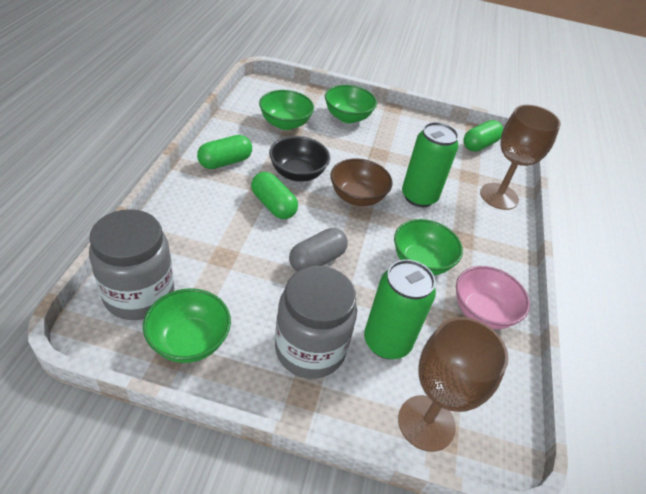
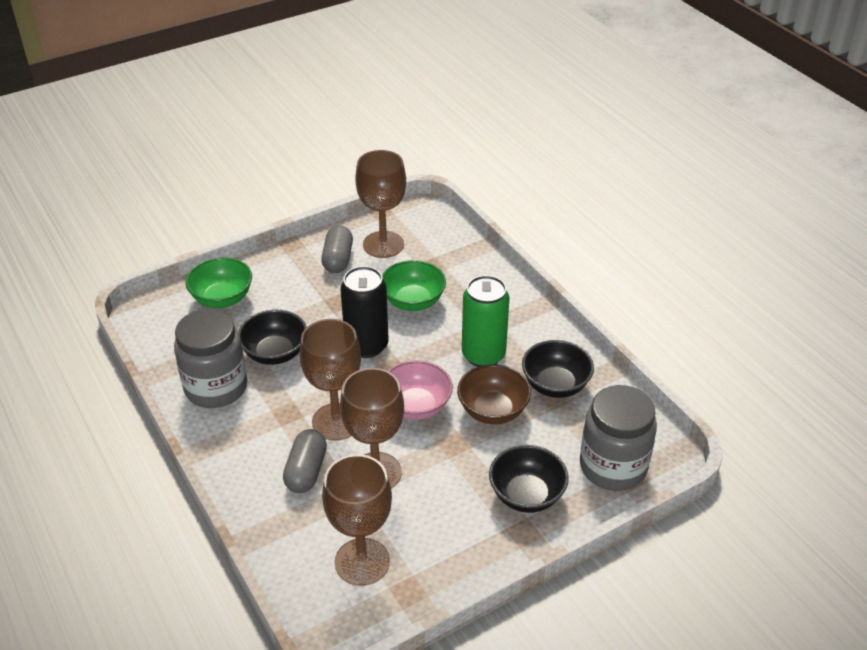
black bowl: [269,136,330,182] = 1 -> [238,310,307,365] [489,445,569,513] [522,340,594,398] = 3
black can: none = 0 -> [340,266,389,358] = 1
brown goblet: [398,317,509,452] [480,105,561,210] = 2 -> [300,319,361,441] [322,454,392,586] [340,368,404,489] [355,150,406,258] = 4
green bowl: [143,288,231,363] [259,90,314,130] [325,85,377,123] [394,219,463,275] = 4 -> [185,257,252,308] [382,260,446,311] = 2
green can: [364,259,436,359] [402,122,459,207] = 2 -> [462,275,510,367] = 1
green capsule: [197,135,252,169] [251,172,298,219] [463,120,503,152] = 3 -> none = 0
grey capsule: [289,228,348,271] = 1 -> [283,429,327,493] [321,225,353,273] = 2

